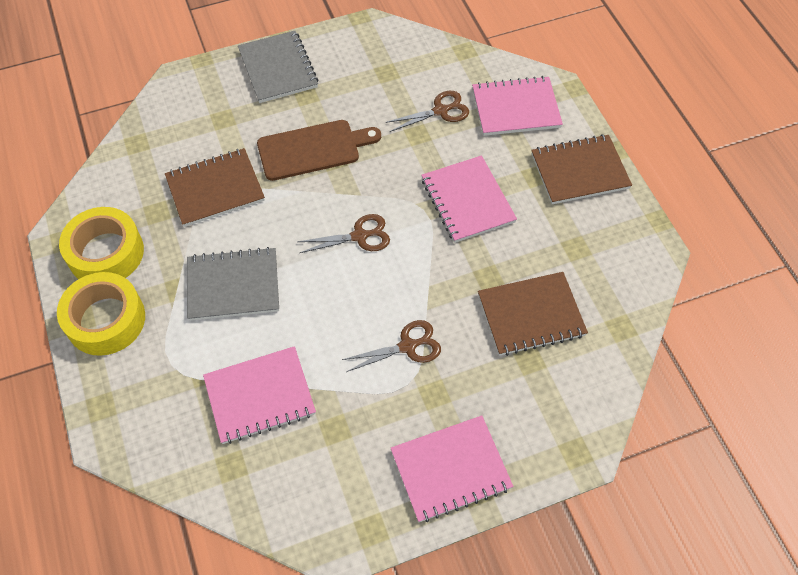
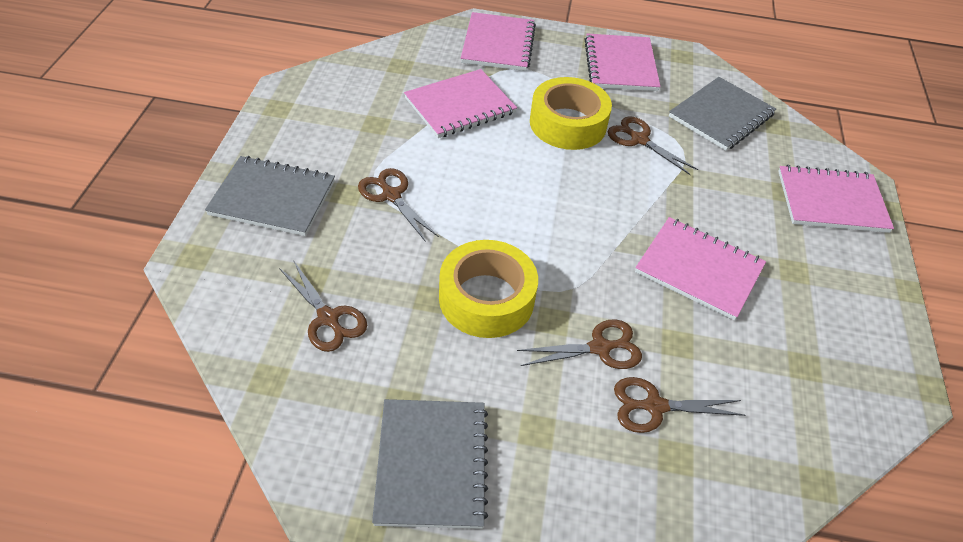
brown cutting board: [257,120,381,181] = 1 -> none = 0
brown notebook: [165,148,265,227] [478,272,588,356] [531,134,632,204] = 3 -> none = 0
brown scissors: [298,214,390,253] [342,320,441,372] [385,91,469,132] = 3 -> [279,260,367,352] [358,168,439,242] [517,319,642,369] [608,116,698,175] [614,377,745,433] = 5
grey notebook: [187,247,279,321] [238,31,318,103] = 2 -> [205,156,335,236] [372,399,488,529] [669,77,776,151] = 3
pink notebook: [203,346,316,444] [390,415,513,522] [421,155,517,243] [472,76,563,136] = 4 -> [404,69,517,138] [461,12,536,71] [584,33,661,91] [635,217,766,321] [778,165,894,233] = 5

